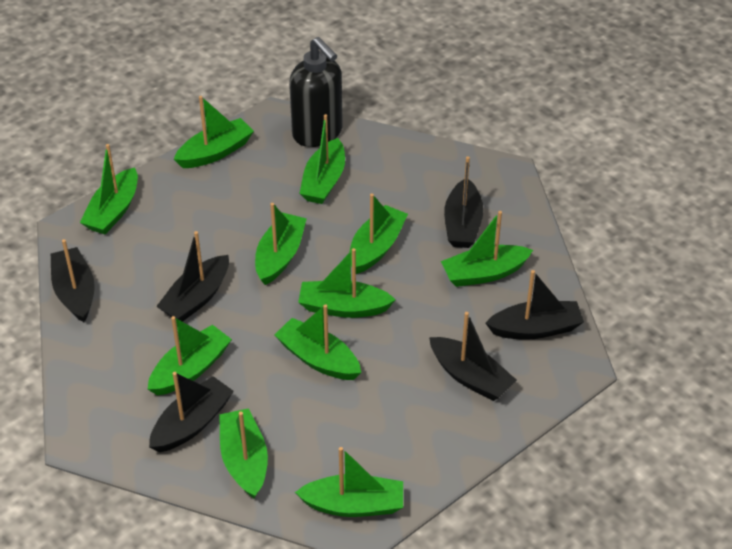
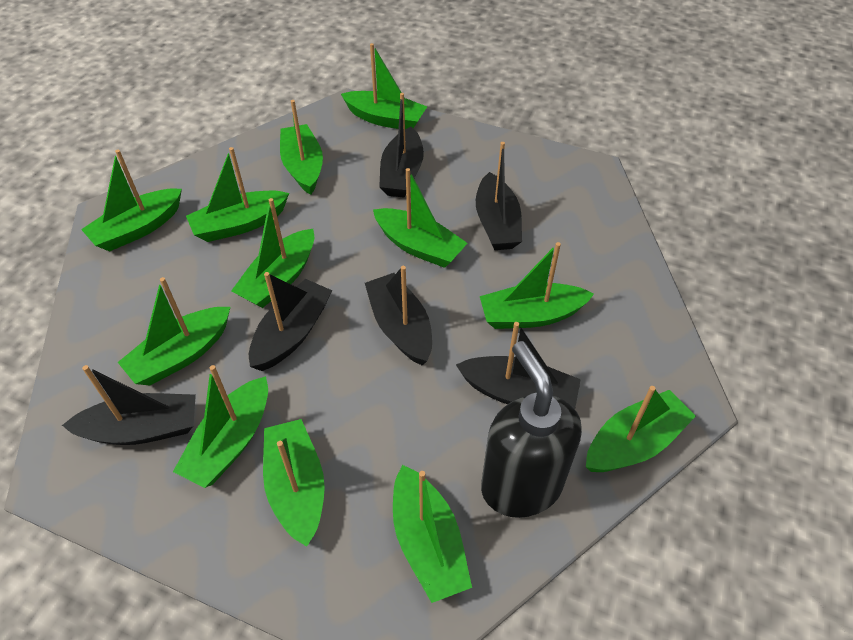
green boat: [80,144,138,234] [148,316,232,396] [174,96,254,168] [219,408,268,499] [255,203,307,285] [275,304,361,380] [295,447,403,517] [298,248,396,318] [299,114,345,204] [349,194,408,274] [441,211,533,287] = 11 -> [81,150,182,252] [118,277,230,385] [173,365,268,488] [186,147,289,242] [231,198,314,308] [263,419,325,547] [280,100,323,195] [341,43,427,129] [373,168,468,268] [393,465,472,603] [480,242,594,329] [586,386,696,472] = 12

